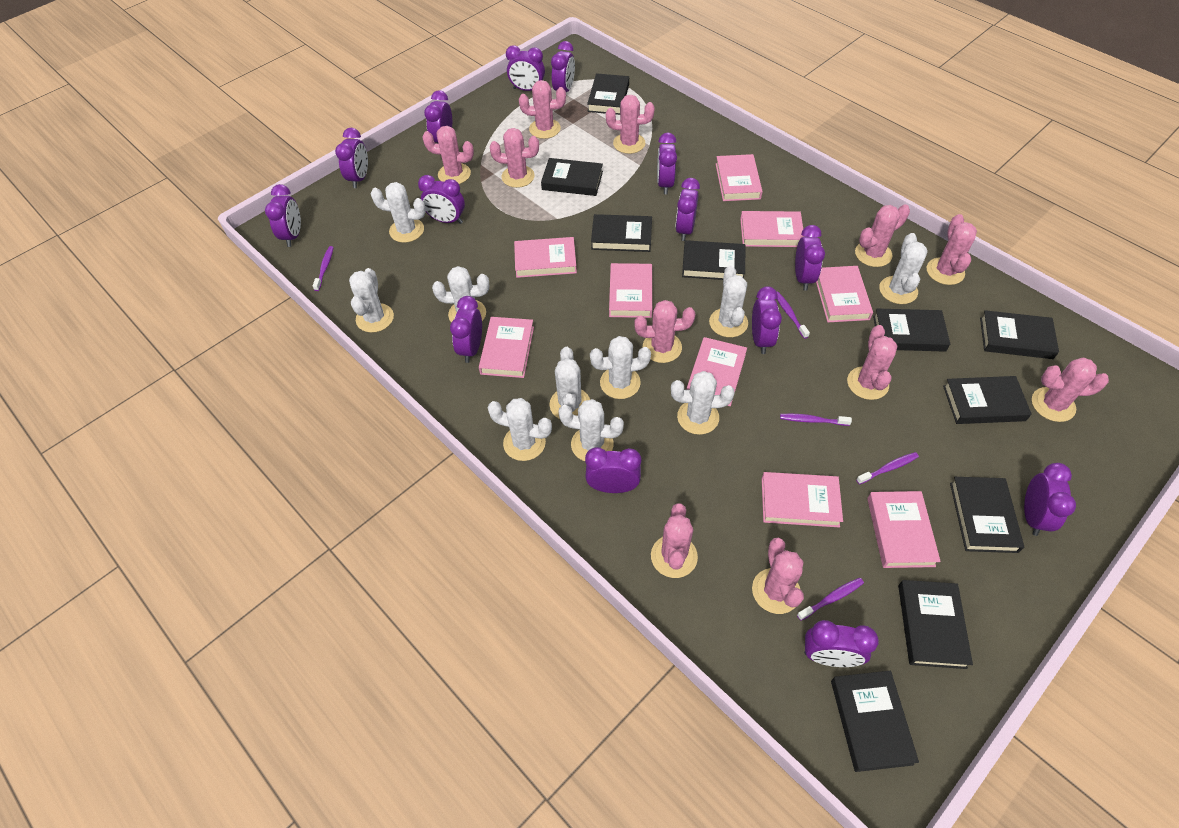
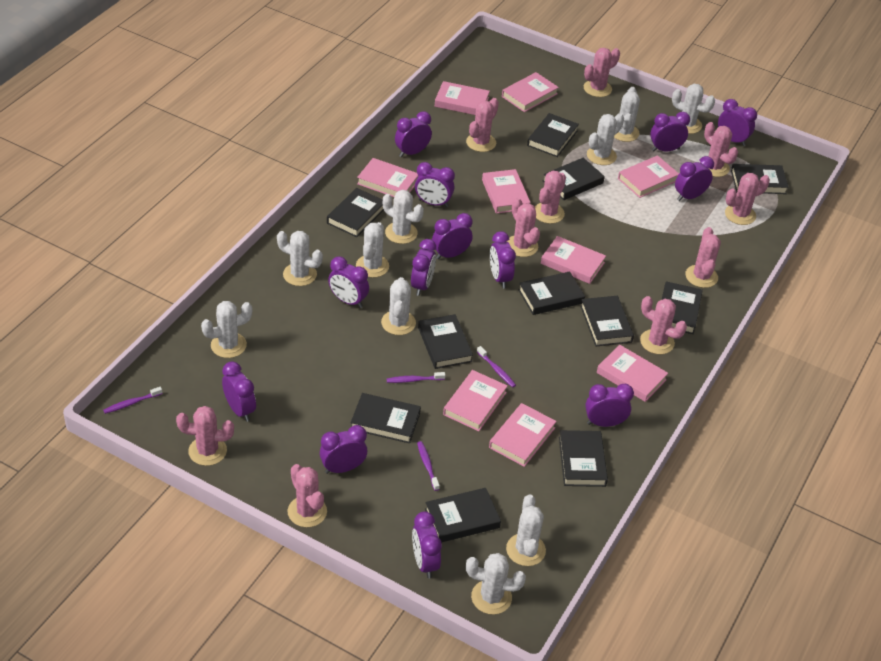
black book: [541,158,603,196] [587,73,629,115] [591,214,652,252] [682,240,745,280] [831,671,919,772] [873,309,950,352] [898,580,973,669] [943,376,1032,424] [950,477,1024,553] [980,310,1059,359] = 10 -> [327,188,384,237] [351,393,421,443] [418,314,473,369] [425,488,501,543] [518,271,585,315] [527,113,579,157] [543,158,605,200] [559,430,608,487] [580,296,634,346] [662,281,703,334] [731,164,789,194] = 11
pink cactus: [422,126,474,184] [490,128,539,188] [519,80,566,139] [606,95,655,154] [634,300,695,363] [651,503,698,578] [752,538,804,614] [847,325,897,400] [855,204,910,267] [927,214,977,285] [1032,358,1109,422] = 11 -> [176,406,234,466] [288,464,327,527] [466,98,499,152] [507,198,540,257] [535,171,566,224] [584,48,620,97] [640,296,687,354] [685,227,721,288] [700,122,738,177] [725,173,770,225] = 10
purple clock: [265,184,301,247] [335,128,368,188] [418,175,465,224] [424,90,452,144] [450,296,482,363] [506,45,545,91] [551,41,575,92] [585,447,641,493] [657,133,677,194] [675,178,700,241] [752,286,782,354] [795,225,825,291] [804,620,879,667] [1024,463,1076,536] = 14 -> [222,361,256,422] [320,425,367,474] [328,257,369,308] [395,111,432,157] [411,239,436,296] [412,511,442,578] [415,162,455,207] [432,213,472,259] [490,231,516,289] [585,384,634,427] [650,112,690,152] [675,156,714,201] [718,99,757,146] = 13
purple toothbrush: [313,246,334,291] [777,292,810,339] [780,414,852,426] [797,578,864,621] [856,452,919,484] = 5 -> [103,387,162,414] [386,372,445,383] [417,441,440,491] [477,346,516,388] = 4

